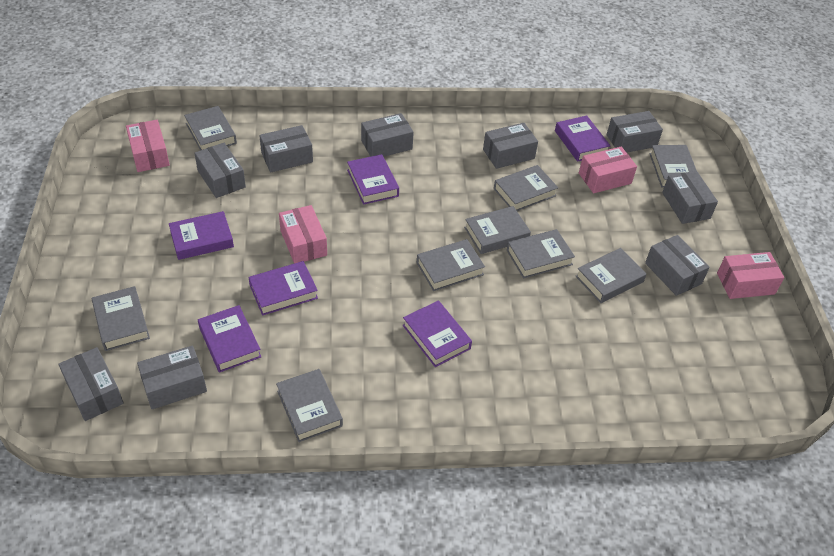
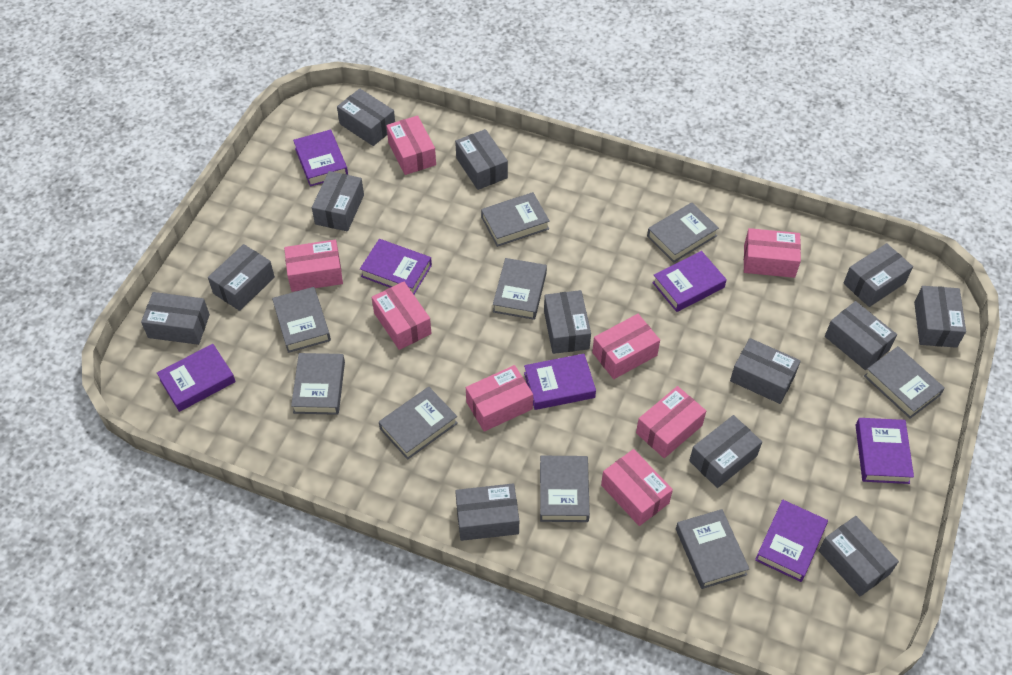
grey box: [58,347,124,421] [137,345,207,409] [194,143,246,198] [259,125,313,172] [361,113,414,157] [483,123,538,169] [607,111,663,153] [645,235,710,296] [662,171,718,224] = 9 -> [141,292,210,345] [208,244,275,311] [312,171,364,231] [337,89,395,146] [455,129,508,190] [455,484,519,541] [544,290,591,354] [689,415,762,488] [730,338,801,404] [818,516,899,596] [825,301,897,370] [844,243,913,307] [914,286,966,348] = 13
pink box: [126,120,170,172] [279,205,327,263] [579,147,637,193] [717,252,784,299] = 4 -> [284,240,343,292] [372,281,431,350] [386,116,436,175] [466,365,533,432] [592,314,660,379] [601,449,673,526] [636,386,706,458] [744,228,801,278] = 8
purple book: [169,211,234,260] [198,305,261,373] [248,261,318,316] [347,154,399,205] [403,300,472,367] [555,116,611,162] = 6 -> [157,344,236,412] [293,129,348,187] [360,239,432,294] [524,354,596,410] [652,251,727,312] [755,499,828,582] [855,418,914,484] = 7

